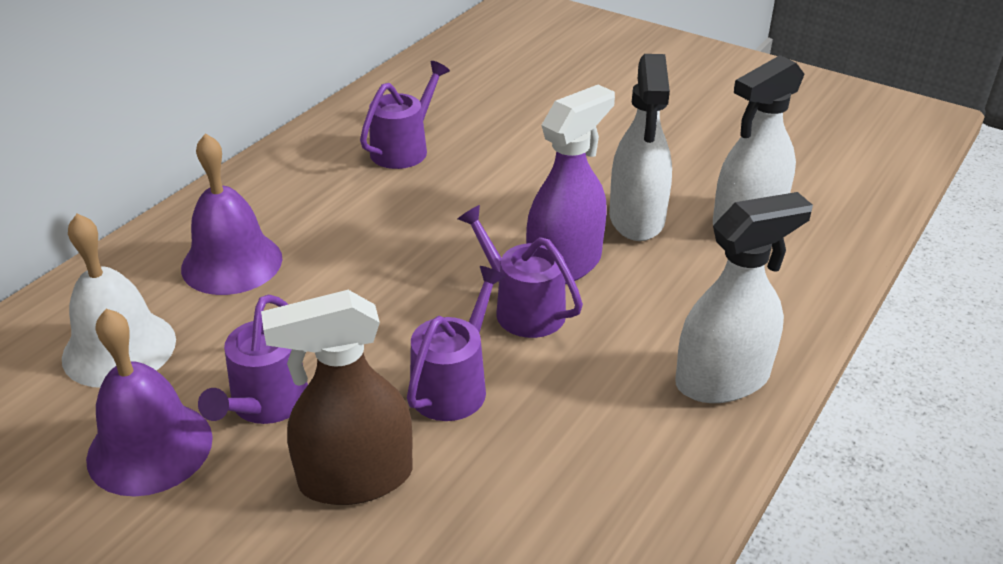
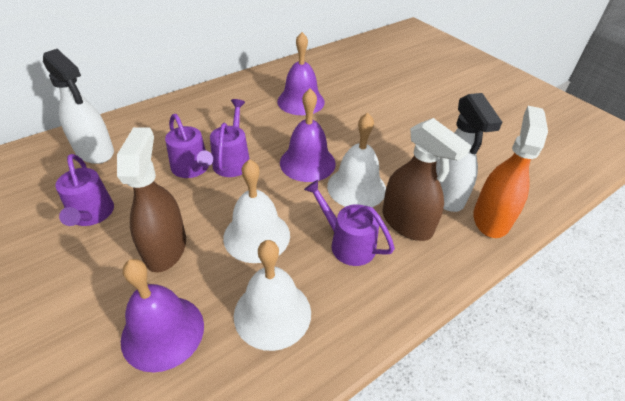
brown spray bottle: [261,290,413,505] = 1 -> [117,127,186,273] [383,118,471,241] = 2
orange spray bottle: none = 0 -> [473,106,548,238] = 1
purple bell: [86,309,213,497] [181,133,283,295] = 2 -> [121,259,204,373] [277,32,325,115] [280,89,336,182] = 3
purple spray bottle: [526,85,615,284] = 1 -> none = 0
white bell: [62,214,176,388] = 1 -> [223,159,290,263] [234,240,311,351] [327,113,386,207] = 3
white spray bottle: [609,54,672,241] [675,192,813,403] [713,55,804,225] = 3 -> [43,49,114,164] [436,93,502,212] = 2

